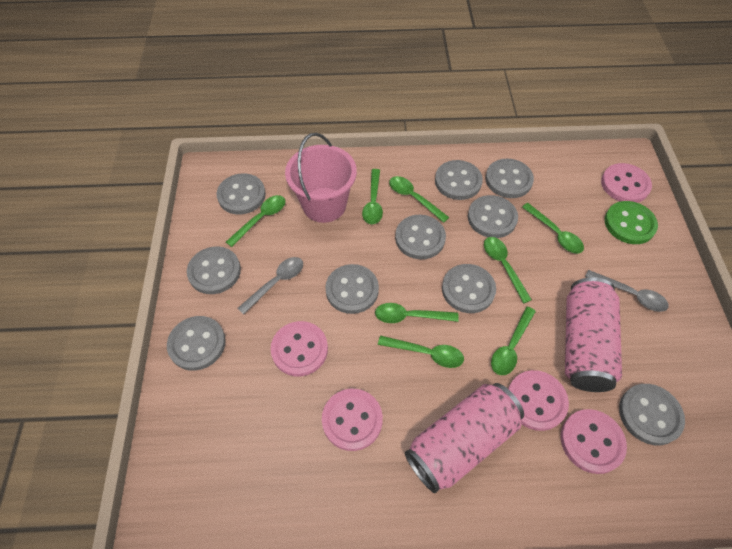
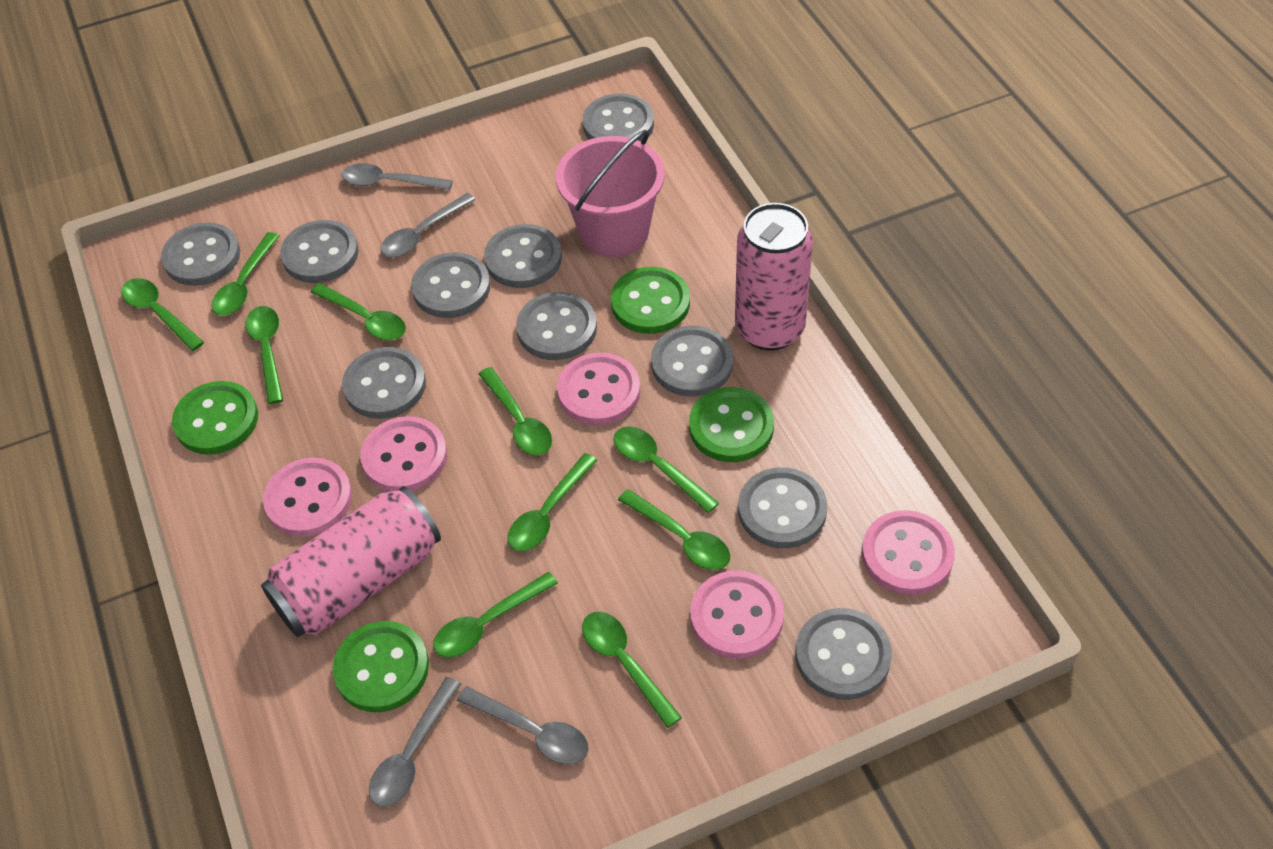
green button: [605,201,658,244] = 1 -> [172,381,258,455] [333,621,429,712] [611,267,690,334] [689,387,774,462] = 4
green spoon: [226,195,286,247] [362,169,383,224] [375,303,459,323] [378,335,464,368] [389,176,449,223] [484,237,532,303] [491,306,536,375] [522,203,584,254] = 8 -> [121,278,204,351] [212,232,279,316] [246,306,283,404] [311,283,406,340] [433,572,558,658] [479,367,552,455] [508,453,597,551] [582,612,682,728] [613,426,719,513] [618,489,730,570] = 10
grey spoon: [237,257,303,314] [585,270,669,312] = 2 -> [342,163,453,190] [369,677,461,807] [381,193,476,257] [457,686,589,765] = 4

